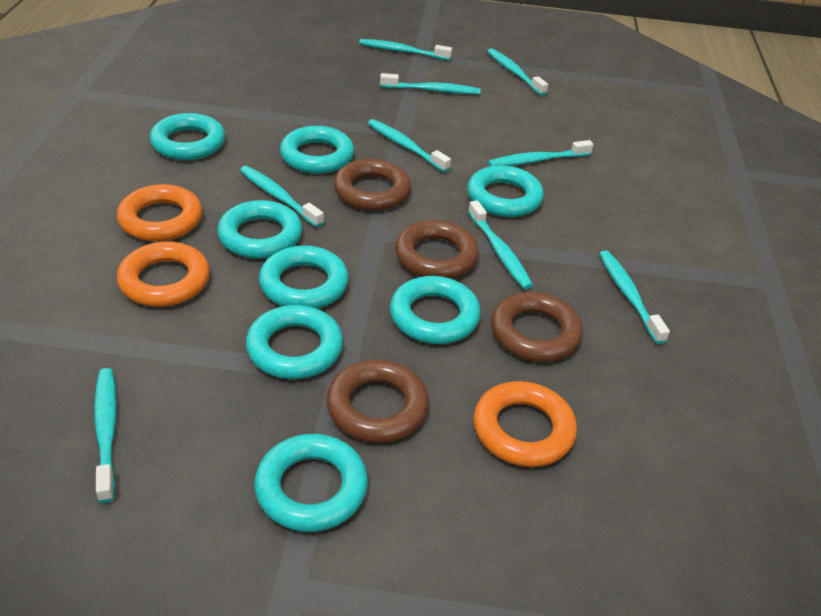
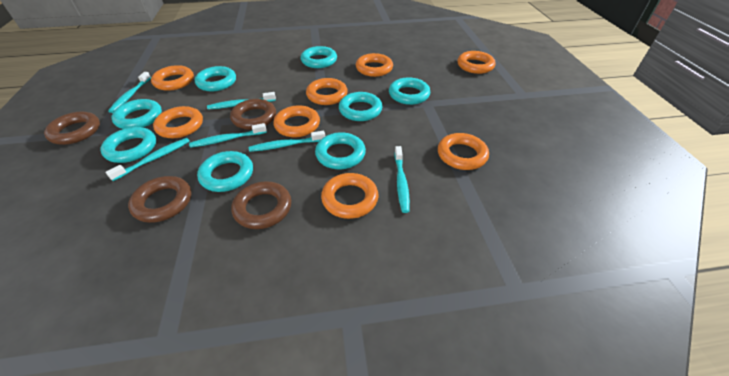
orange ring: [117,184,202,241] [117,242,210,307] [474,381,577,467] = 3 -> [151,65,194,91] [153,106,203,138] [274,105,320,137] [306,78,348,105] [321,173,379,219] [356,53,393,77] [438,133,489,170] [457,51,496,74] = 8
turquoise toothbrush: [94,368,117,503] [240,166,324,227] [359,39,452,60] [368,119,451,172] [380,73,481,94] [468,200,533,289] [487,48,548,96] [488,140,593,167] [599,250,670,344] = 9 -> [106,138,190,181] [108,72,151,113] [189,123,267,148] [207,92,276,110] [249,131,325,152] [394,146,410,213] = 6

